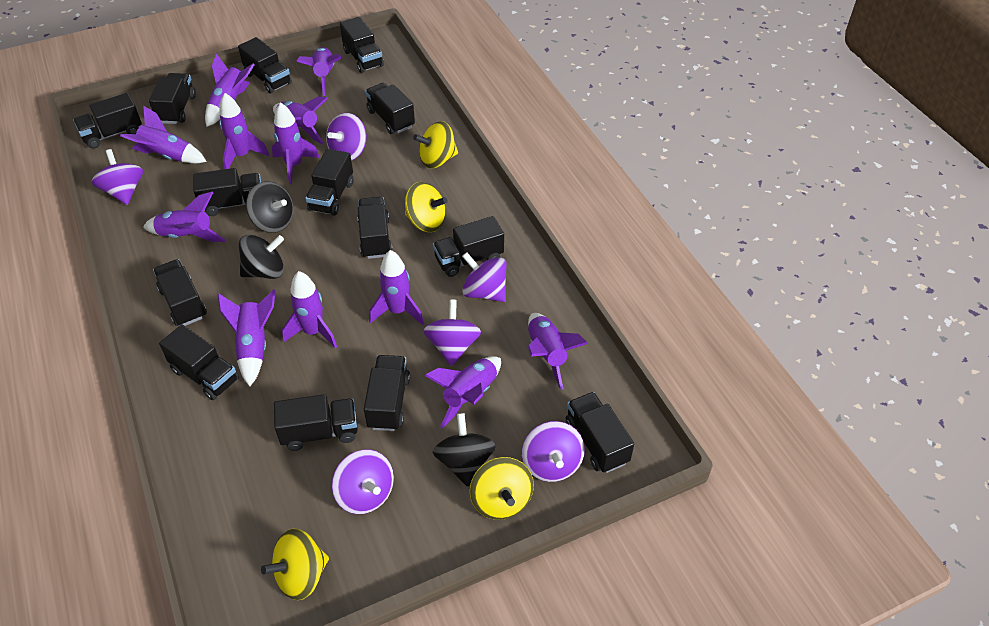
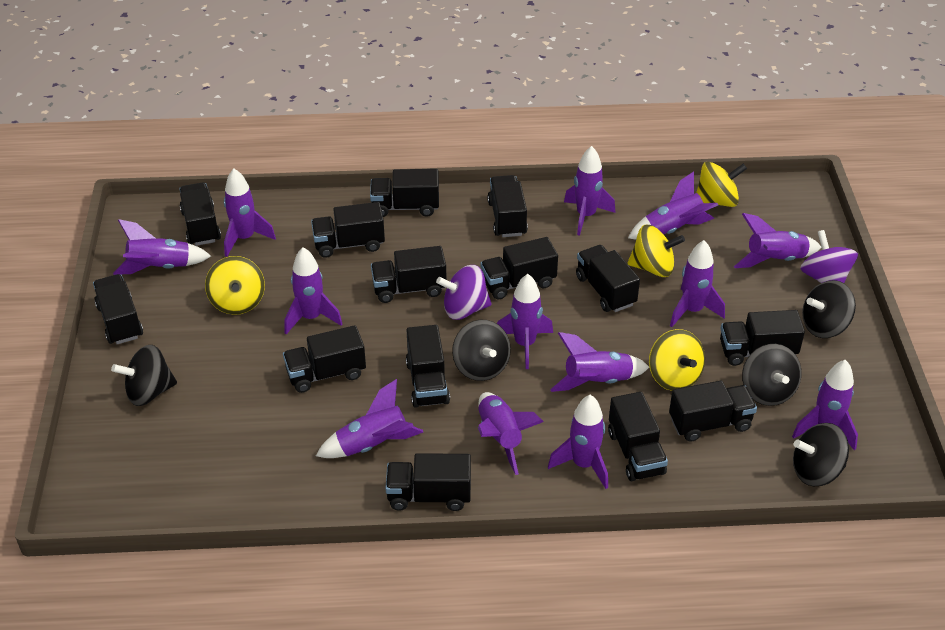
black spinning top: [239,235,284,279] [246,181,294,233] [432,413,496,486] = 3 -> [111,345,177,406] [452,320,511,381] [742,344,802,406] [793,423,849,486] [802,280,856,338] = 5
purple rocket: [120,106,207,163] [143,192,226,242] [205,54,255,127] [218,289,275,386] [219,93,269,169] [272,102,320,184] [273,97,328,144] [282,271,337,348] [296,47,342,96] [369,250,424,325] [424,356,501,428] [528,313,588,390] = 12 -> [113,219,211,275] [224,169,276,257] [284,247,342,334] [316,379,423,458] [478,392,544,475] [497,274,553,369] [548,395,608,489] [550,332,649,392] [564,146,616,236] [628,171,718,239] [670,240,725,327] [734,213,822,268] [792,360,858,451] = 13
purple spinning top: [92,149,143,205] [326,113,367,161] [332,449,394,514] [423,300,481,366] [462,252,507,302] [522,421,585,482] = 6 -> [436,265,492,320] [800,230,858,283] = 2

